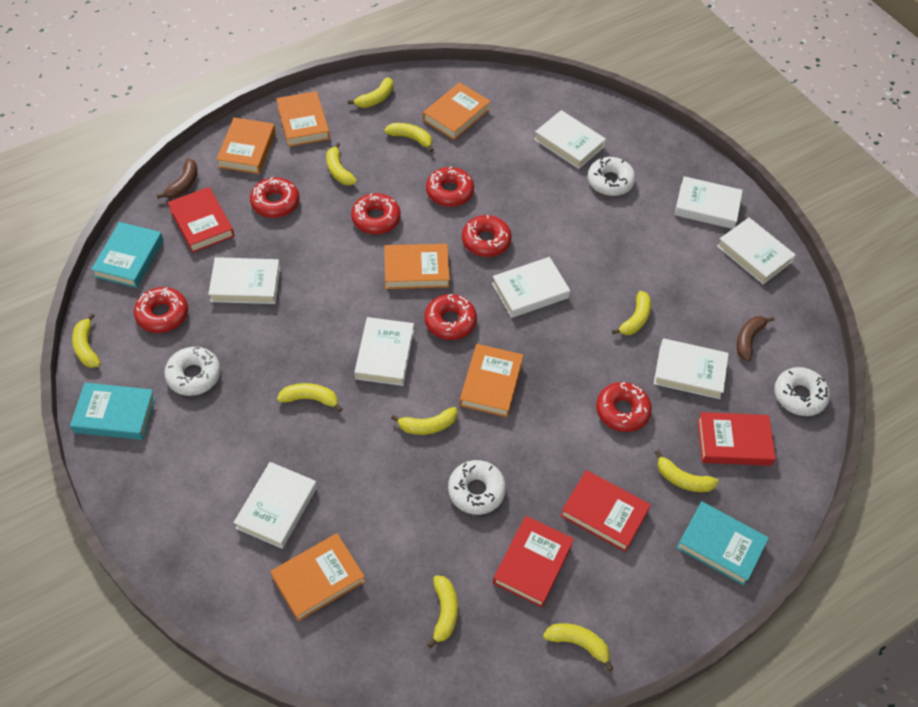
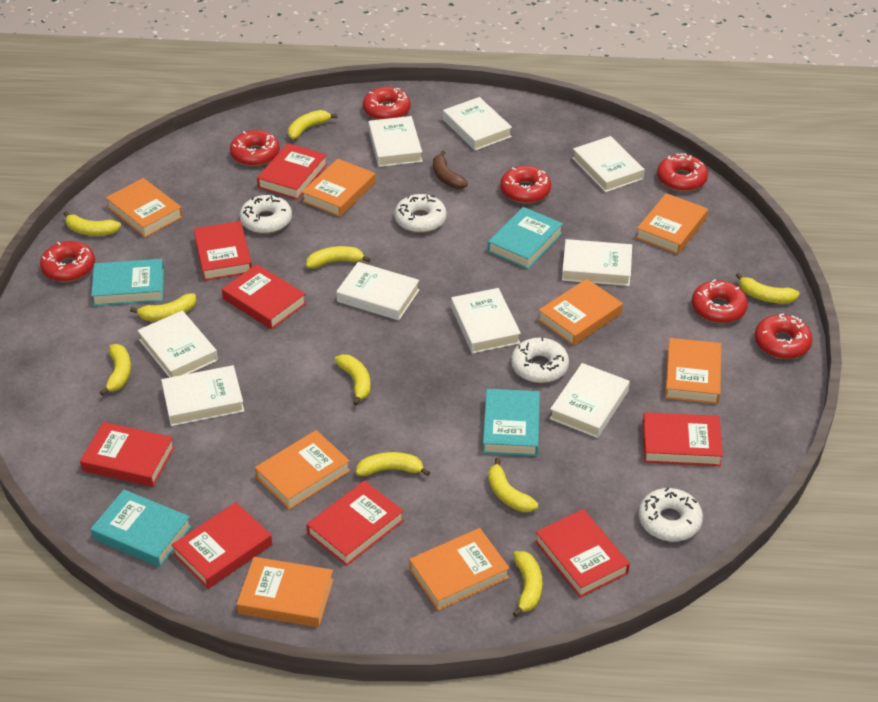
brown banana: [157,158,197,199] [737,316,775,361] = 2 -> [433,150,468,189] = 1
orange book: [216,117,276,174] [270,533,365,621] [276,91,330,147] [384,244,450,289] [423,82,491,140] [460,344,523,417] = 6 -> [106,178,183,237] [237,557,334,627] [255,430,350,509] [302,159,376,217] [409,528,510,611] [538,279,623,345] [636,193,708,254] [665,338,721,404] = 8
red book: [167,187,235,253] [493,516,574,608] [561,470,651,552] [697,412,776,466] = 4 -> [80,422,175,487] [171,502,272,589] [194,221,252,281] [222,264,306,329] [257,143,327,200] [307,481,404,566] [535,509,630,598] [643,412,723,466] = 8
turquoise book: [70,383,156,440] [91,222,163,288] [677,501,769,586] = 3 -> [91,259,164,306] [91,490,192,567] [483,389,540,456] [488,207,563,269] = 4
white book: [208,257,280,304] [234,462,317,549] [355,317,414,386] [492,257,570,318] [534,110,606,169] [654,338,729,399] [674,176,743,229] [717,218,796,284] = 8 -> [137,310,218,378] [161,365,244,426] [336,262,419,320] [368,116,422,167] [443,97,512,151] [451,288,521,354] [549,363,630,438] [562,239,632,286] [572,136,645,192] = 9

